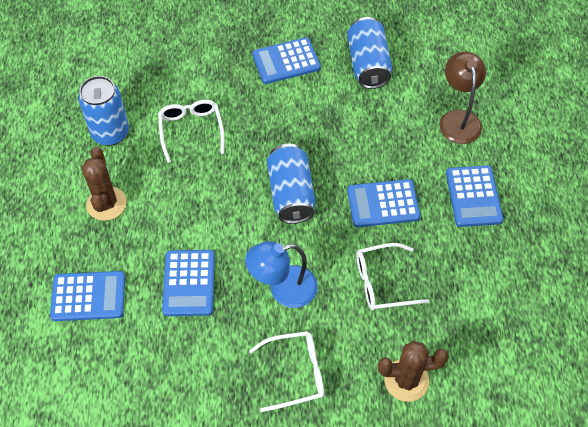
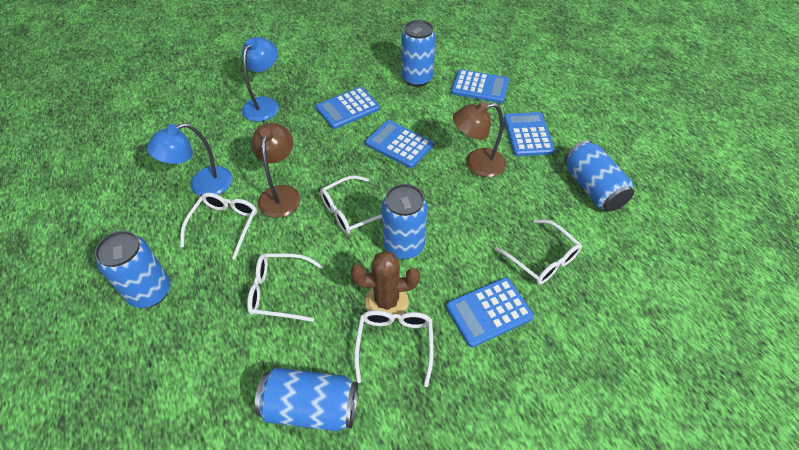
blue can: [78,76,129,146] [267,144,316,224] [347,17,392,89] = 3 -> [95,231,170,308] [255,368,358,432] [382,184,427,259] [401,20,436,87] [564,140,634,211] = 5
blue lamp: [245,241,318,308] = 1 -> [146,123,232,196] [242,37,279,121] = 2
brown cactus: [81,147,127,221] [378,340,449,402] = 2 -> [351,251,420,319] = 1
brown lamp: [439,51,486,144] = 1 -> [251,123,300,218] [453,102,506,177] = 2
white glasses: [158,100,225,163] [249,331,324,412] [356,243,429,311] = 3 -> [180,193,257,260] [247,253,324,322] [320,175,382,234] [354,310,434,387] [494,219,582,285] = 5

